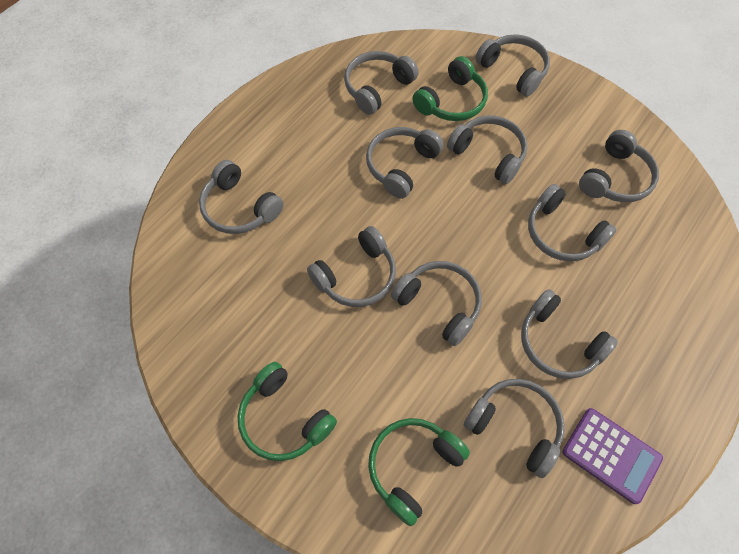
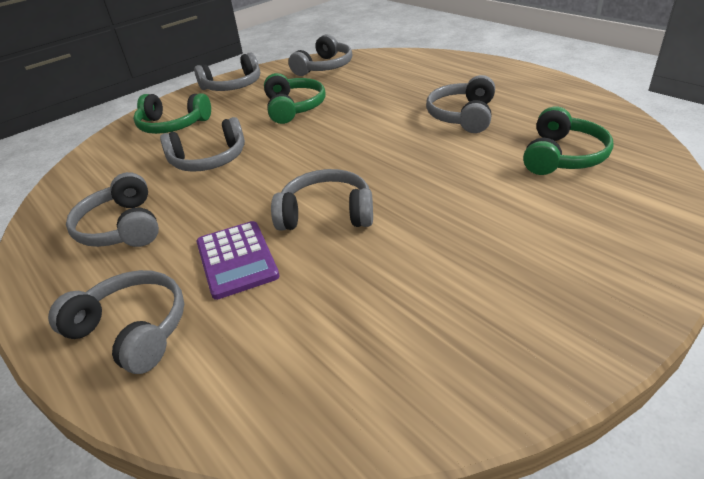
grey headphones: [199,160,284,234] [307,226,396,307] [344,51,419,115] [366,127,444,199] [391,261,482,346] [447,115,527,184] [464,379,565,478] [475,34,550,97] [521,289,618,379] [528,184,617,262] [579,130,659,202] = 11 -> [48,270,184,374] [66,172,159,247] [160,117,245,172] [194,52,260,91] [271,169,373,231] [288,34,352,76] [426,75,495,133] = 7

